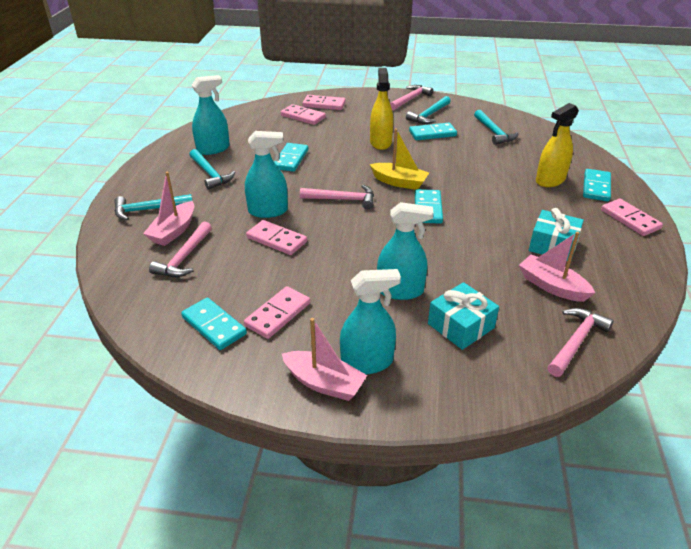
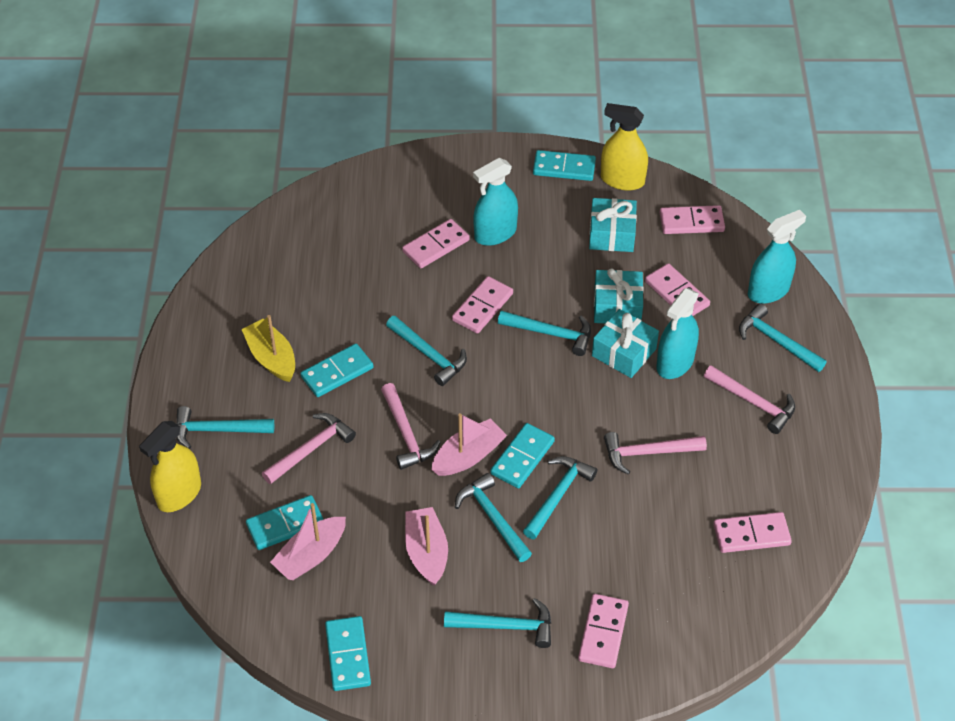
pink domino: [244,286,310,339] [246,220,307,255] [281,104,326,125] [302,95,346,110] [601,199,663,236] = 5 -> [402,219,469,268] [452,276,513,334] [578,594,629,668] [645,263,710,316] [660,205,725,234] [713,512,792,553] = 6
turquoise gift: [428,282,499,350] [529,208,584,260] = 2 -> [589,198,637,252] [592,309,659,378] [594,268,644,323] = 3
turquoise hammer: [114,194,193,221] [190,149,235,190] [406,96,450,124] [474,110,519,145] = 4 -> [176,406,274,449] [386,316,467,386] [444,598,551,648] [455,473,532,562] [498,311,591,356] [523,456,597,539] [739,303,827,372] = 7
turquoise spray bottle: [192,75,230,155] [245,131,288,218] [340,269,401,374] [377,202,433,300] = 4 -> [473,158,518,246] [657,288,699,379] [748,210,806,304] = 3

